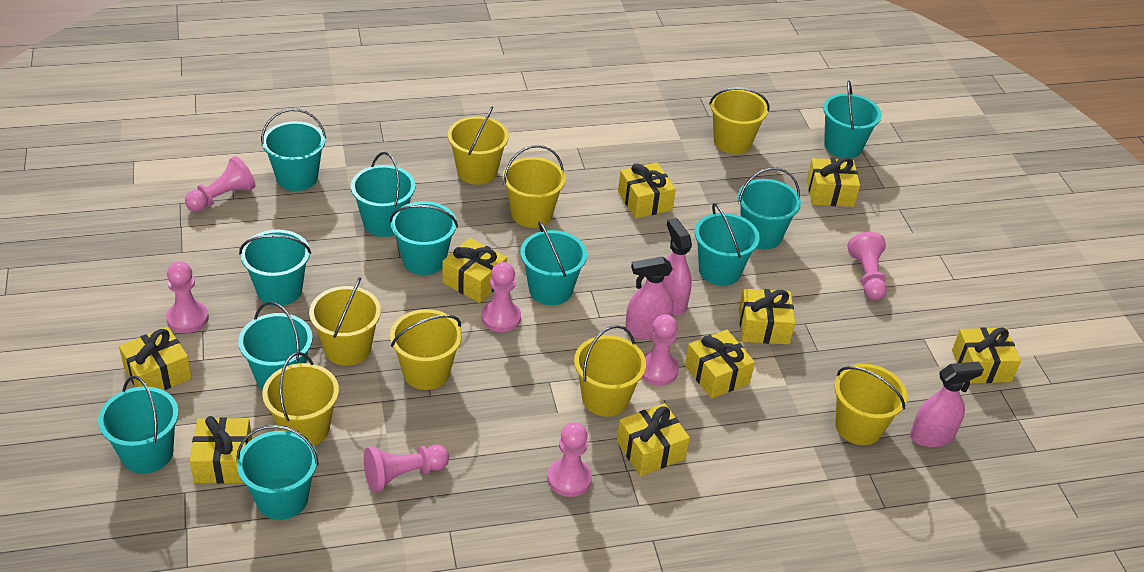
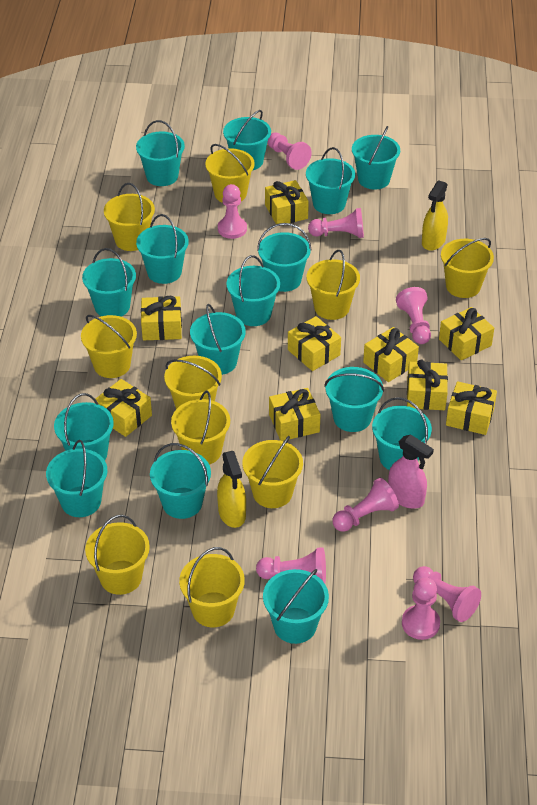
pink pawn: [166,261,209,333] [185,156,256,212] [364,444,449,492] [481,262,521,332] [548,422,592,497] [642,314,679,385] [848,232,887,300] = 7 -> [218,184,247,239] [256,547,326,583] [267,132,312,170] [308,208,364,238] [333,478,399,532] [396,287,431,344] [402,577,440,640] [413,566,481,622] = 8
pink spray bottle: [625,256,673,340] [663,218,692,315] [910,361,984,447] = 3 -> [388,434,434,509] = 1
turquoise bucket: [98,376,179,474] [236,425,319,520] [238,301,313,390] [239,230,311,306] [261,109,326,191] [351,152,415,237] [390,201,458,275] [520,221,587,305] [695,203,760,286] [738,167,801,249] [823,81,882,158] = 11 -> [46,440,107,517] [54,393,114,460] [82,248,136,317] [136,120,185,186] [136,214,189,284] [150,443,211,519] [190,304,246,375] [223,110,271,171] [226,255,280,326] [257,223,311,292] [263,569,329,644] [306,147,355,214] [324,367,384,432] [352,126,400,190] [372,397,432,470] = 15
yellow bucket: [262,352,339,446] [309,277,381,366] [390,309,462,390] [448,106,509,185] [503,145,566,228] [574,325,646,417] [709,87,770,154] [834,364,907,445] = 8 -> [81,315,137,378] [85,515,150,595] [104,183,155,251] [164,356,222,409] [171,390,230,465] [179,547,245,627] [205,144,255,203] [242,436,303,508] [307,250,360,320] [441,238,494,298] = 10
yellow spray bottle: none = 0 -> [217,451,246,528] [422,180,448,251] = 2

